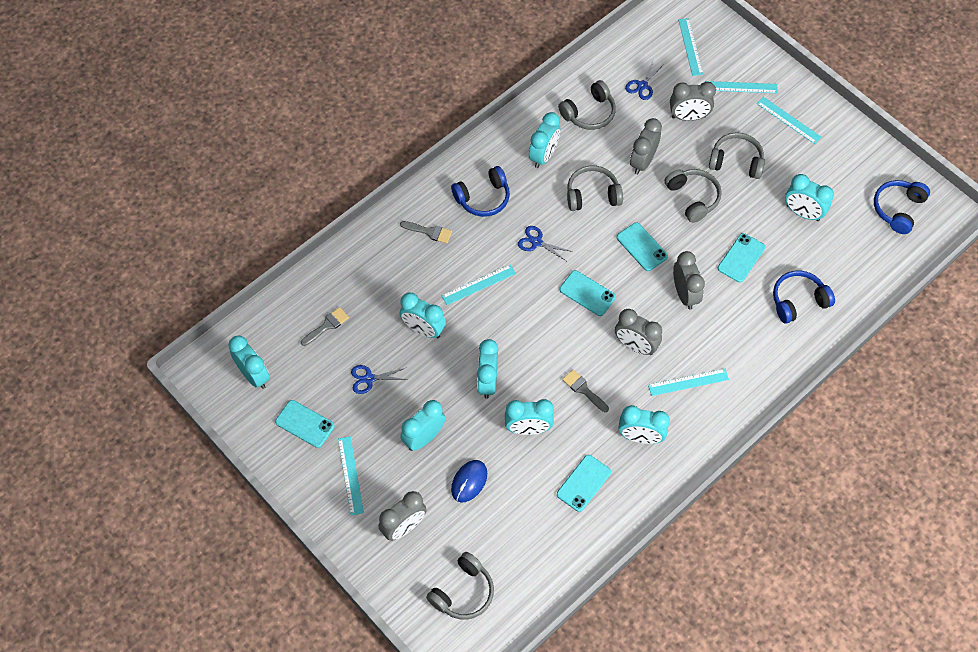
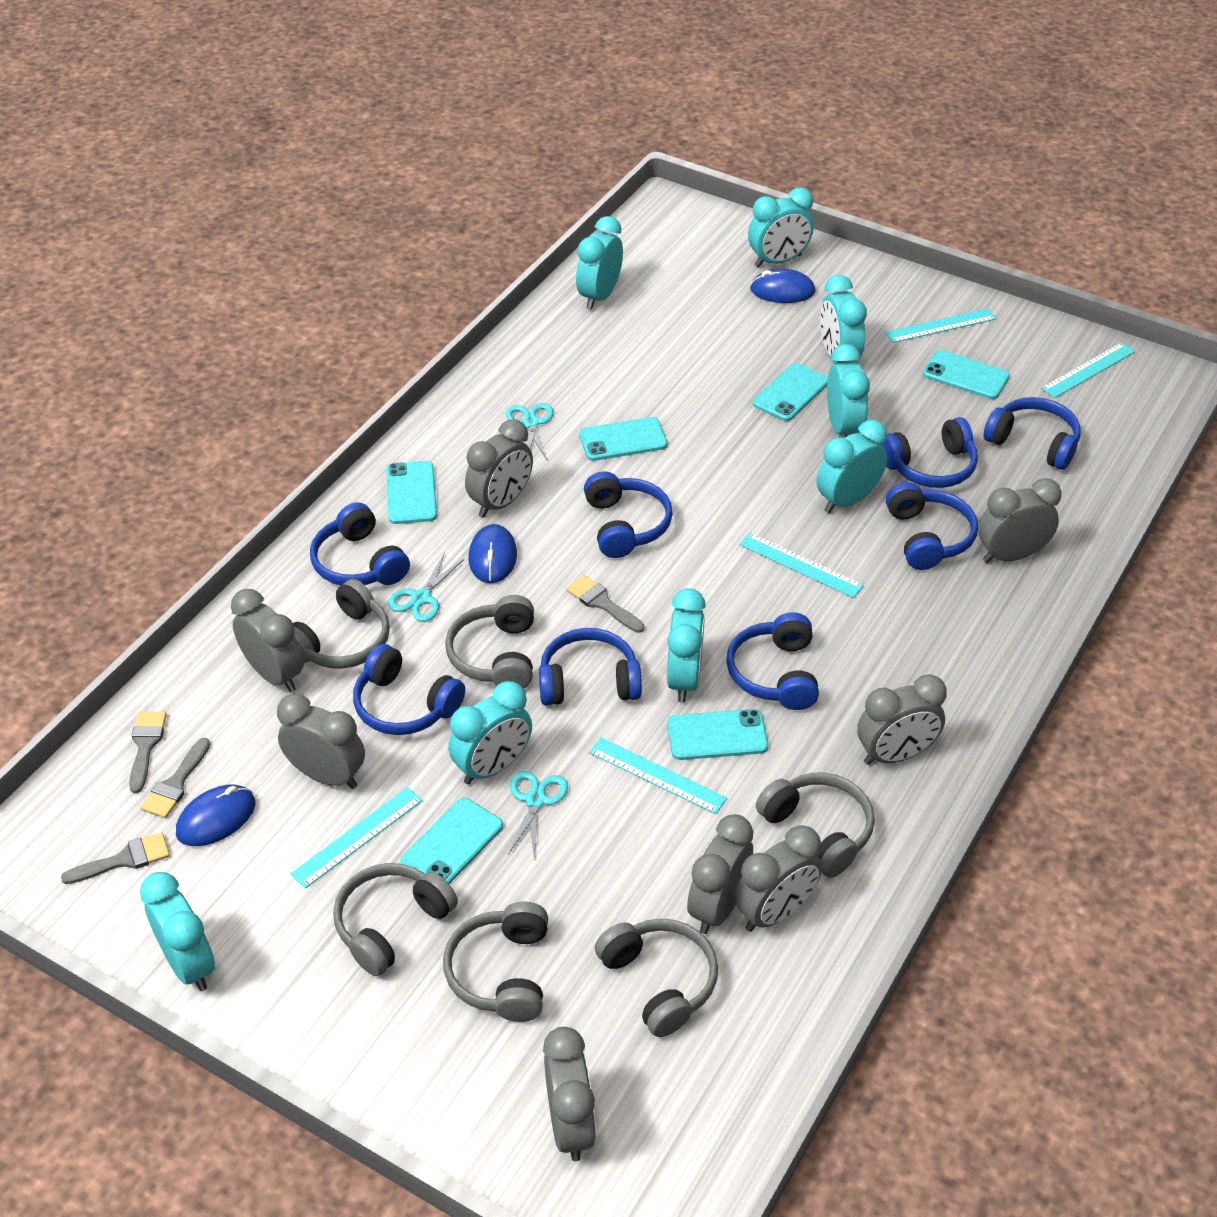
blue headphones: [451,166,510,217] [773,271,835,324] [874,180,930,234] = 3 -> [310,502,410,586] [353,644,465,735] [539,628,642,705] [584,471,673,558] [726,612,819,710] [880,417,978,488] [886,482,978,570] [983,397,1081,470] = 8
blue mouse: [451,460,487,502] = 1 -> [176,784,255,846] [469,524,517,583] [750,269,815,303] = 3
blue scissors: [351,365,407,394] [518,226,573,261] [625,61,665,100] = 3 -> none = 0
grey brush: [301,307,349,346] [400,221,452,243] [562,370,609,412] = 3 -> [61,832,170,884] [129,711,167,793] [140,738,210,818] [567,575,644,633] = 4
grey clock: [378,491,427,541] [615,309,662,355] [630,118,662,175] [670,82,716,121] [673,251,705,310] = 5 -> [231,589,304,692] [277,694,365,789] [465,419,533,517] [543,1027,596,1161] [687,814,753,934] [734,825,822,932] [857,674,947,765] [978,478,1062,563] = 8
grey headphones: [426,552,494,620] [558,80,616,130] [567,165,623,211] [664,169,722,223] [709,132,765,179] = 5 -> [293,579,390,669] [333,863,458,976] [443,902,548,1022] [445,595,534,689] [595,919,718,1037] [756,773,875,878] = 6
turquoise phone: [275,400,335,448] [557,455,611,512] [559,270,616,316] [617,222,668,271] [718,233,766,283] = 5 -> [386,461,437,524] [400,798,503,884] [579,417,667,461] [667,709,768,760] [753,363,828,421] [922,350,1010,399] = 6
turquoise ruler: [338,436,364,516] [442,264,516,305] [648,369,729,396] [678,18,703,76] [705,81,778,93] [756,97,822,144] = 6 -> [290,787,423,888] [589,738,727,814] [739,533,864,598] [885,308,996,343] [1041,342,1135,398] = 5
turquoise scissors: none = 0 -> [388,552,464,622] [506,403,554,459] [508,771,568,855] = 3

